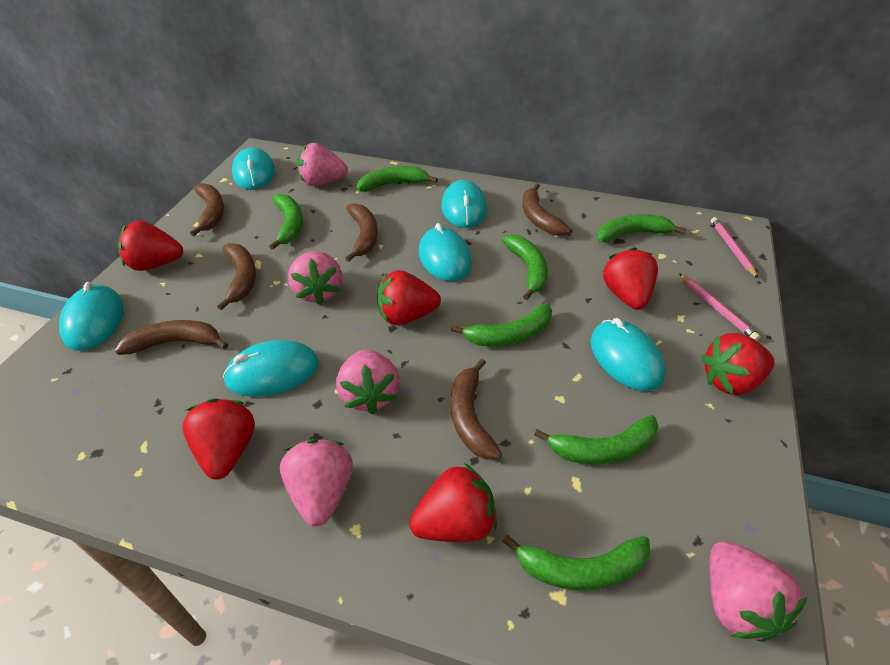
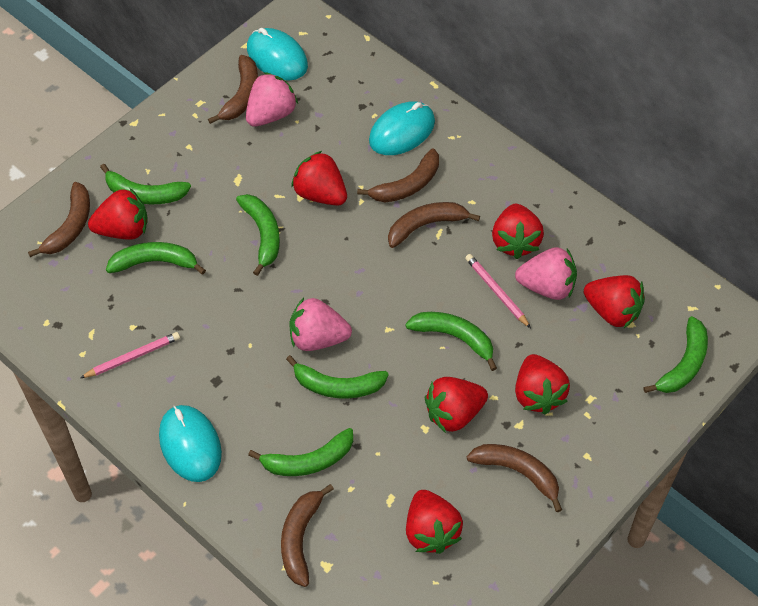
pink strawberry: [280,439,353,526] [288,251,342,305] [297,143,348,186] [336,350,400,414] [710,541,807,642] = 5 -> [246,72,298,127] [290,298,352,351] [515,247,577,300] = 3
red strawberry: [118,220,183,271] [182,399,255,480] [377,270,441,325] [409,463,497,542] [603,247,658,310] [701,333,775,395] = 6 -> [88,188,148,240] [291,151,347,206] [406,490,463,554] [425,377,488,433] [492,204,544,259] [515,354,570,414] [584,275,645,328] = 7
turquoise mouse: [59,282,124,351] [223,340,319,397] [232,147,275,190] [419,223,472,282] [442,180,487,228] [591,318,665,391] = 6 -> [159,405,222,482] [247,28,308,81] [369,101,435,155] = 3

